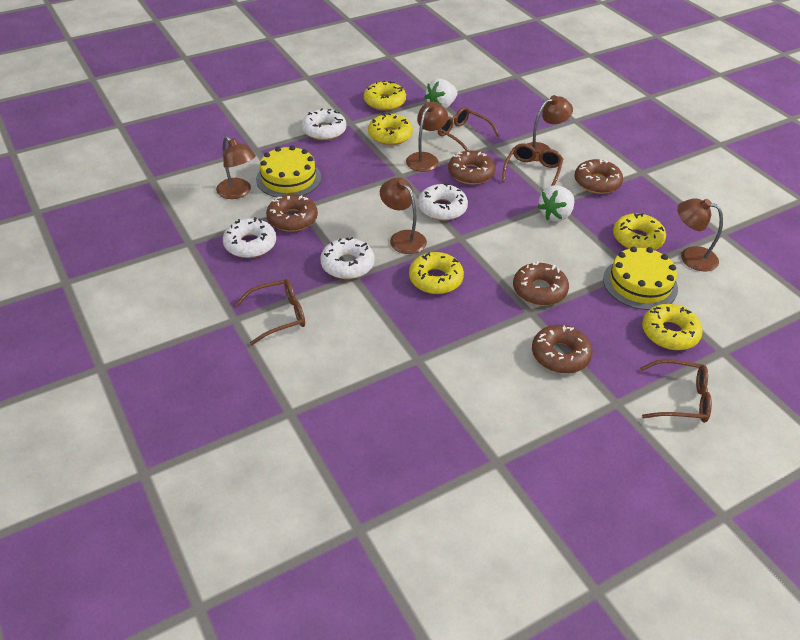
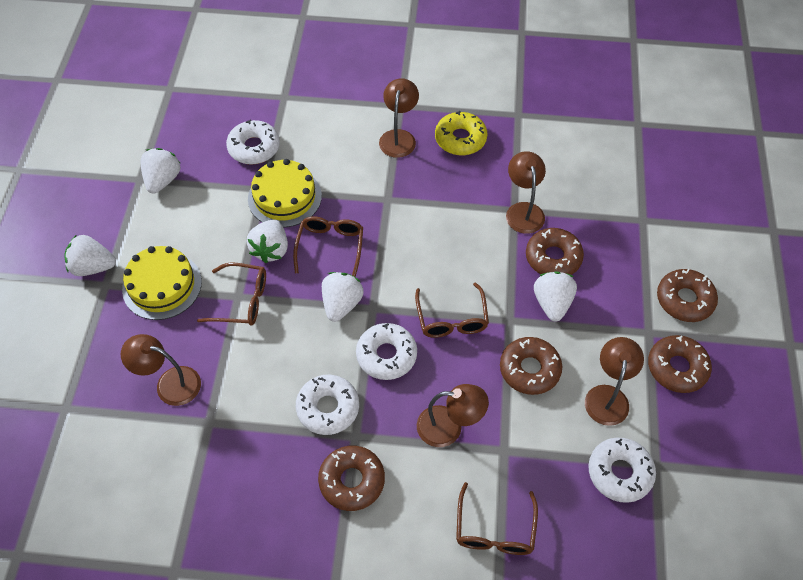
white strawberry: [425,79,458,109] [537,185,575,222] = 2 -> [64,235,116,276] [141,148,181,194] [247,219,288,263] [322,272,364,322] [534,271,577,321] = 5
yellow donut: [364,81,406,111] [368,113,413,145] [409,252,464,294] [613,213,666,250] [642,304,703,350] = 5 -> [435,111,488,155] = 1

